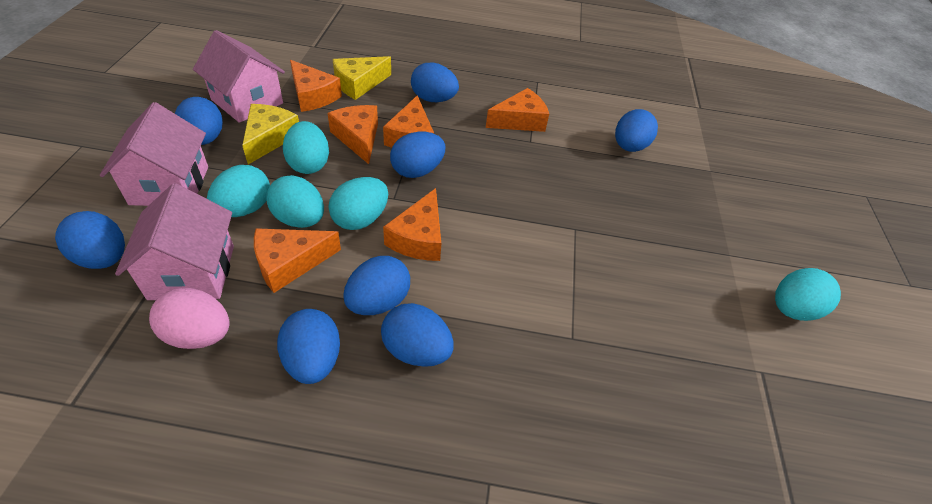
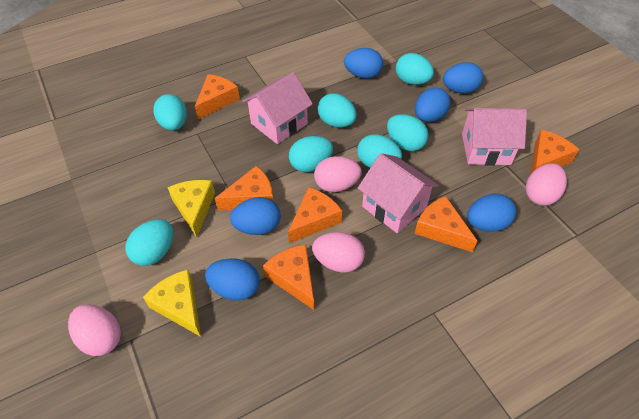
blue egg: [55,211,125,269] [175,97,222,145] [277,309,340,384] [343,256,410,315] [381,303,454,367] [390,132,445,178] [411,63,459,102] [615,109,658,152] = 8 -> [205,258,260,301] [230,197,281,235] [344,48,383,79] [415,87,450,122] [443,62,483,93] [467,194,516,232] = 6
pink egg: [149,288,230,349] = 1 -> [68,305,121,356] [312,232,365,272] [314,156,362,192] [526,163,567,206] = 4
turquoise egg: [207,165,270,217] [266,175,324,228] [283,121,329,174] [329,177,388,230] [775,268,841,321] = 5 -> [125,219,173,266] [153,94,187,131] [289,136,333,172] [318,93,357,127] [357,134,402,168] [387,114,429,151] [396,53,434,85] = 7

